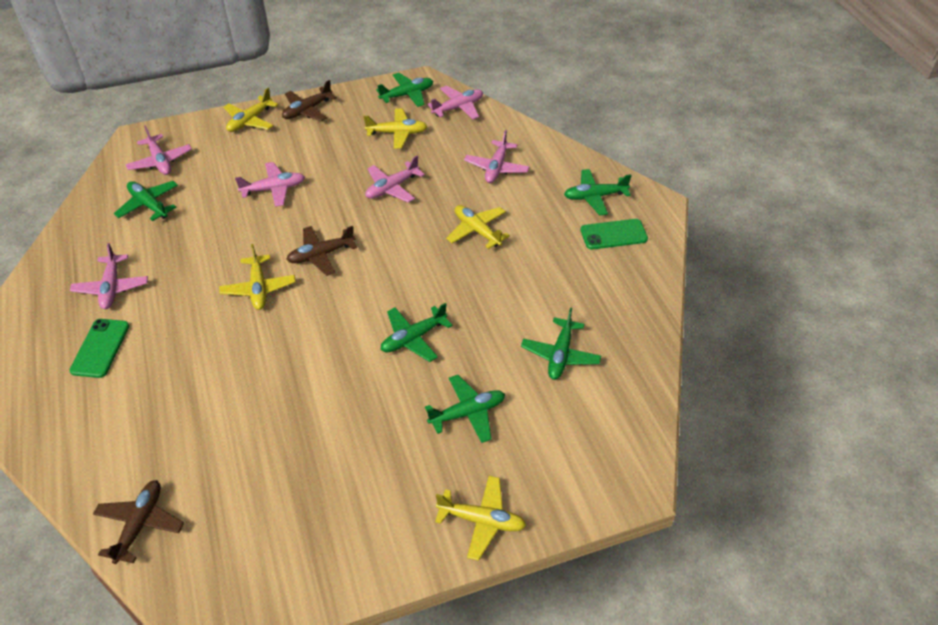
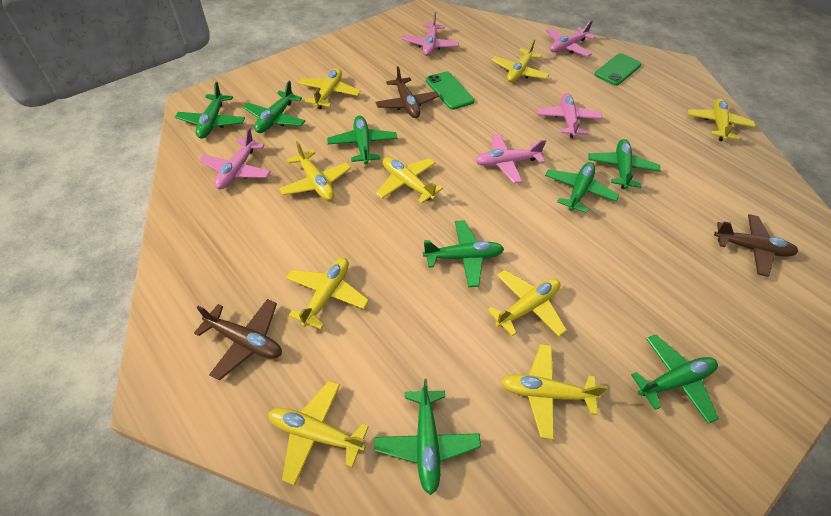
green plane: [114,181,178,221] [376,73,433,107] [381,303,453,362] [425,375,505,443] [521,308,601,380] [564,169,632,215] = 6 -> [175,82,245,139] [243,81,305,133] [327,116,397,164] [374,379,481,495] [423,220,504,287] [545,162,619,213] [588,139,661,189] [631,335,719,424] = 8
pink plane: [70,243,148,309] [125,125,192,175] [235,162,305,207] [365,155,425,203] [427,86,483,120] [464,130,529,183] = 6 -> [199,128,271,189] [402,12,459,56] [475,134,546,183] [537,93,602,138] [546,20,596,57] = 5
yellow plane: [219,244,296,310] [223,88,278,132] [363,108,428,149] [435,476,526,561] [446,205,510,249] = 5 -> [268,381,369,485] [279,141,351,201] [286,258,369,329] [298,68,360,109] [376,157,443,204] [487,270,567,337] [491,39,549,82] [501,344,608,440] [687,98,755,141] = 9

